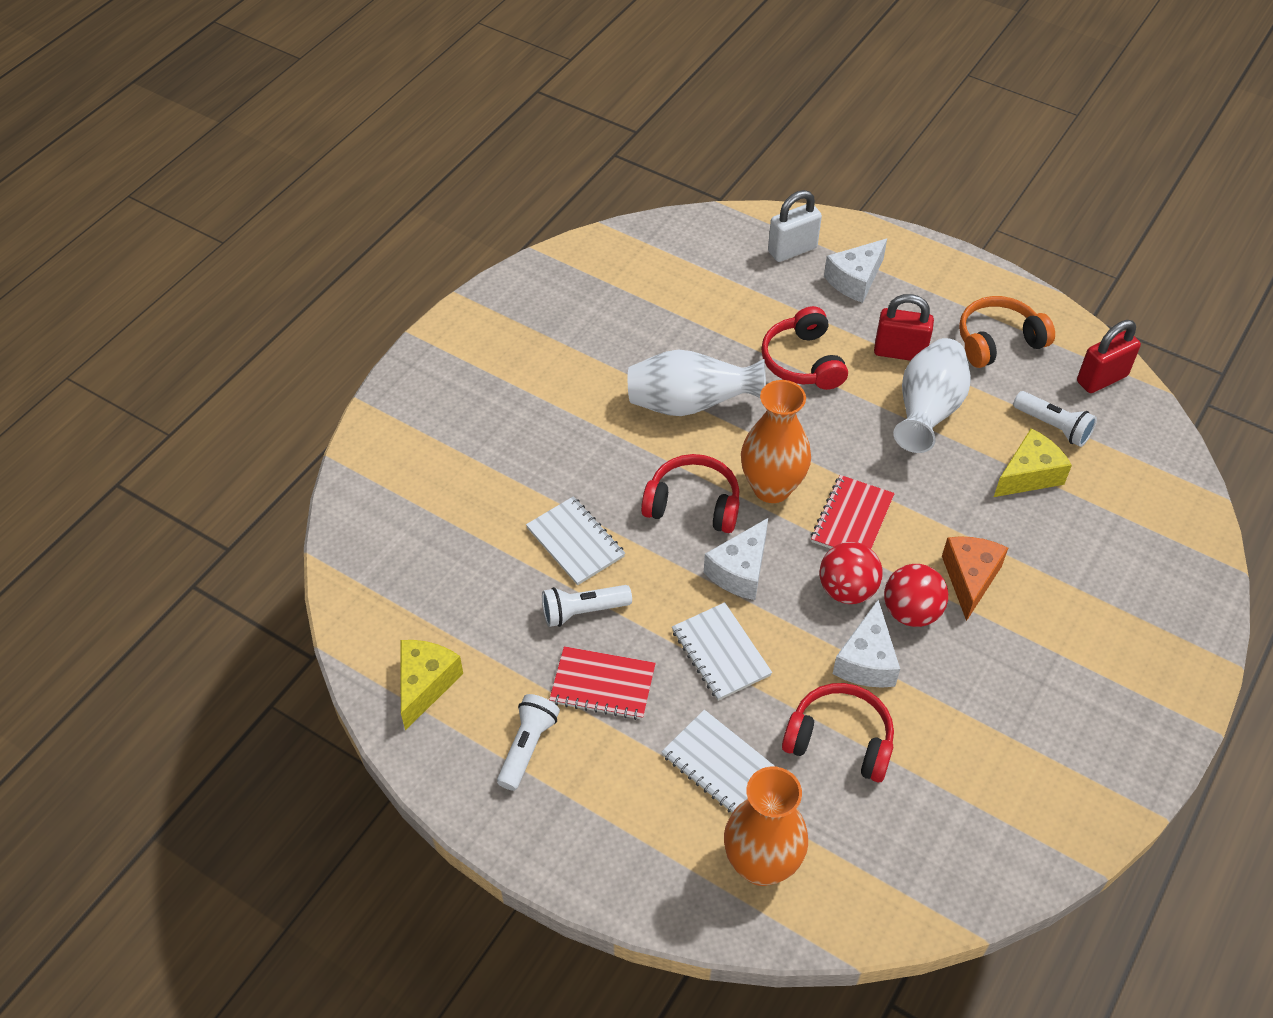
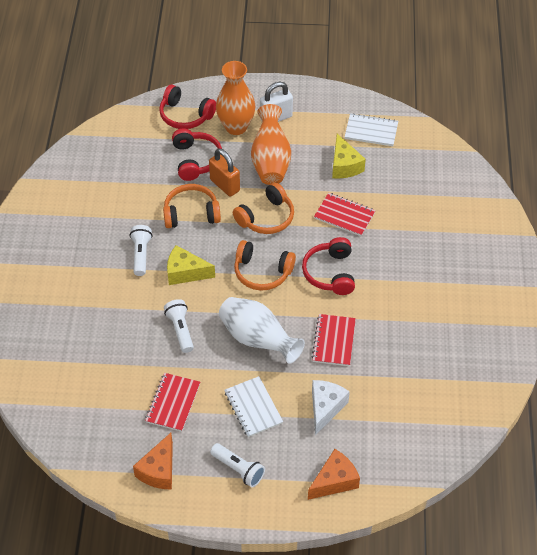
orange cheese: [942,536,1008,621] = 1 -> [133,433,173,489] [308,449,360,500] = 2
orange headphones: [959,296,1055,368] = 1 -> [163,184,221,228] [233,182,294,234] [234,240,296,290] = 3
orange padlock: none = 0 -> [209,148,240,197] = 1
red ball: [820,542,882,604] [884,564,948,627] = 2 -> none = 0
red notebook: [549,646,656,720] [811,475,895,549] = 2 -> [145,373,200,432] [312,314,356,366] [314,193,376,236] = 3
red padlock: [874,294,934,361] [1077,320,1141,393] = 2 -> none = 0
white cheese: [704,518,768,600] [824,239,887,303] [833,600,900,688] = 3 -> [312,380,350,435] = 1
white notebook: [526,496,625,585] [662,710,776,813] [672,602,772,701] = 3 -> [224,376,283,437] [345,113,398,146] = 2
white vase: [628,349,766,416] [893,338,971,453] = 2 -> [219,297,305,364] = 1

